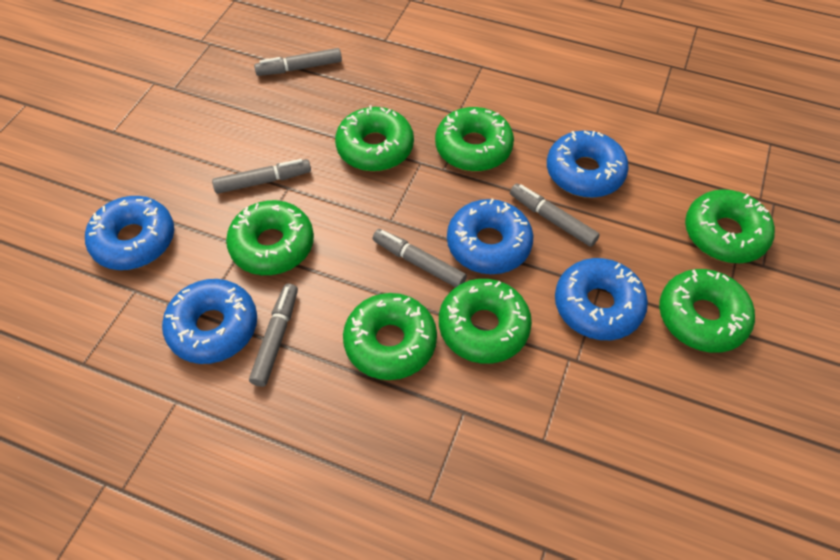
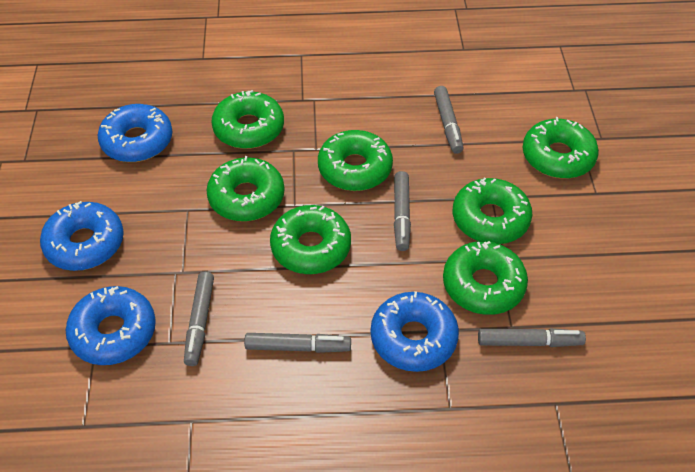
blue donut: [85,196,174,270] [162,279,257,364] [447,199,533,274] [547,131,629,198] [555,258,648,340] = 5 -> [40,201,124,271] [66,286,156,365] [98,104,173,162] [371,291,459,372] = 4

